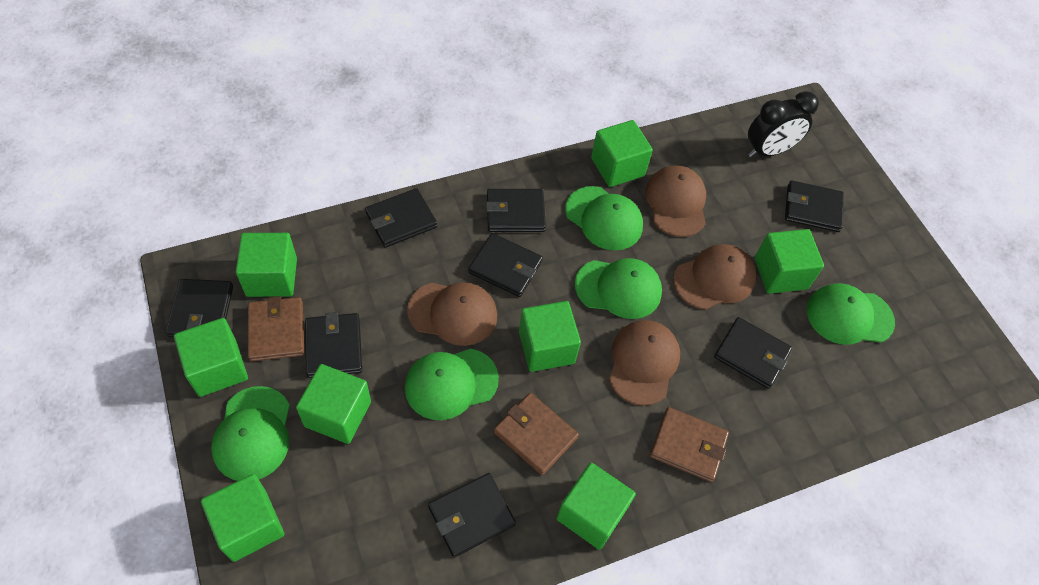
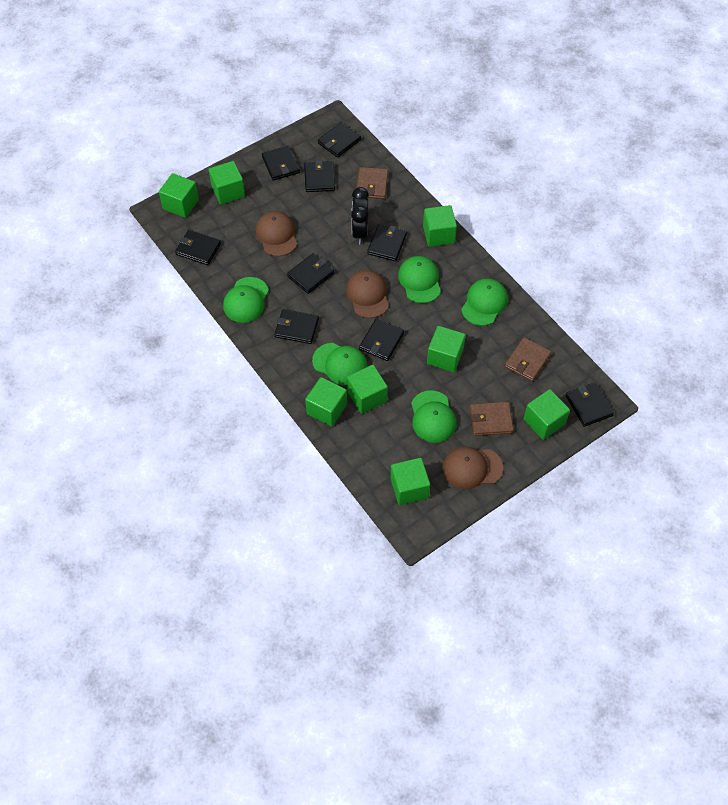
black wallet: [166,279,233,337] [305,312,362,378] [365,188,437,248] [428,473,516,558] [468,233,543,297] [486,189,546,232] [714,317,792,389] [785,180,844,232] = 8 -> [175,230,221,265] [262,146,300,181] [275,309,319,344] [287,253,334,294] [304,160,335,192] [318,122,361,158] [359,318,404,361] [367,224,407,261] [566,382,614,427] = 9
brown cap: [407,282,497,346] [609,320,680,406] [645,165,706,237] [673,244,756,310] = 4 -> [255,211,297,257] [346,270,389,318] [443,447,503,489] = 3

